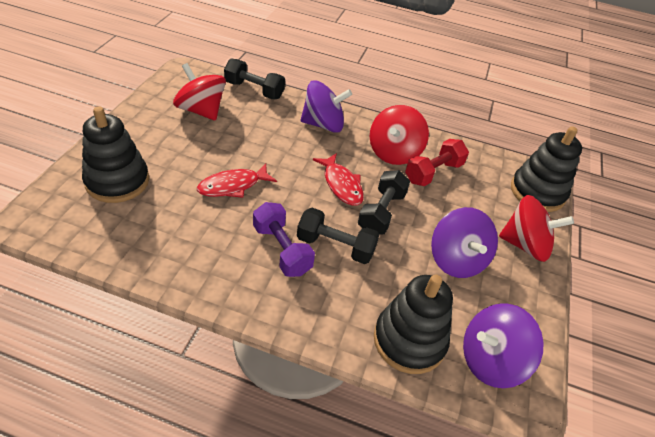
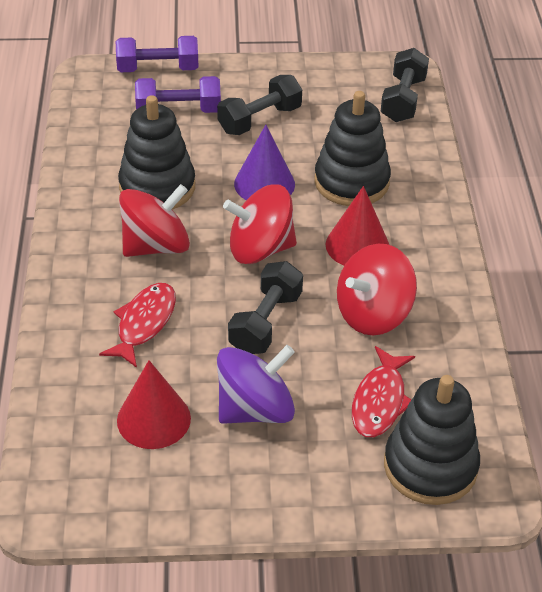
purple cone: none = 0 -> [234,125,295,200] = 1
purple dumbbell: [253,202,315,277] = 1 -> [116,36,198,72] [135,76,221,113] = 2
purple spinning top: [301,80,352,133] [431,207,498,278] [463,304,544,388] = 3 -> [217,345,295,424] = 1
red cone: none = 0 -> [117,360,191,449] [326,186,389,266] = 2
red dumbbell: [405,139,469,186] = 1 -> none = 0

